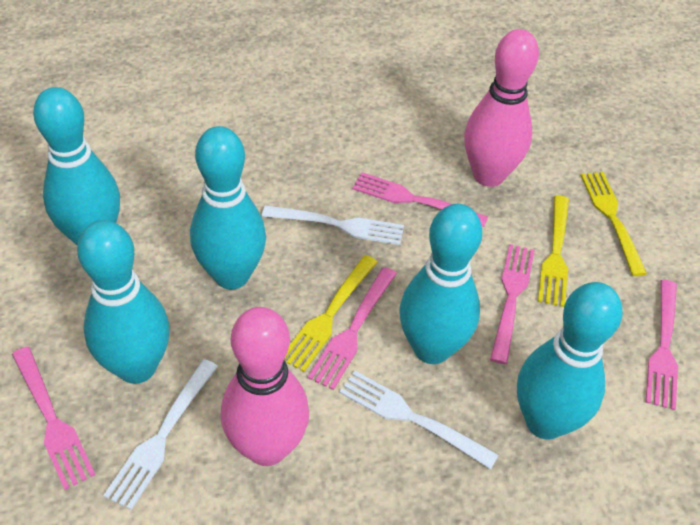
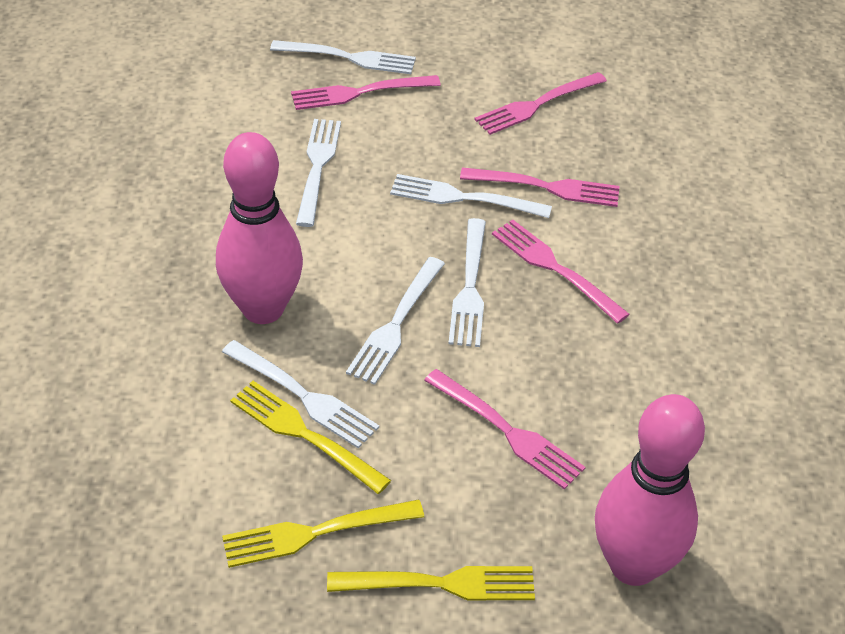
turquoise bowling pin: [33,87,120,245] [77,220,170,384] [190,126,266,289] [399,204,482,364] [517,282,622,440] = 5 -> none = 0
white fork: [103,359,218,510] [262,205,404,245] [339,371,499,469] = 3 -> [222,340,379,448] [270,40,416,74] [296,119,341,227] [346,257,445,385] [390,174,552,218] [448,218,486,347] = 6

